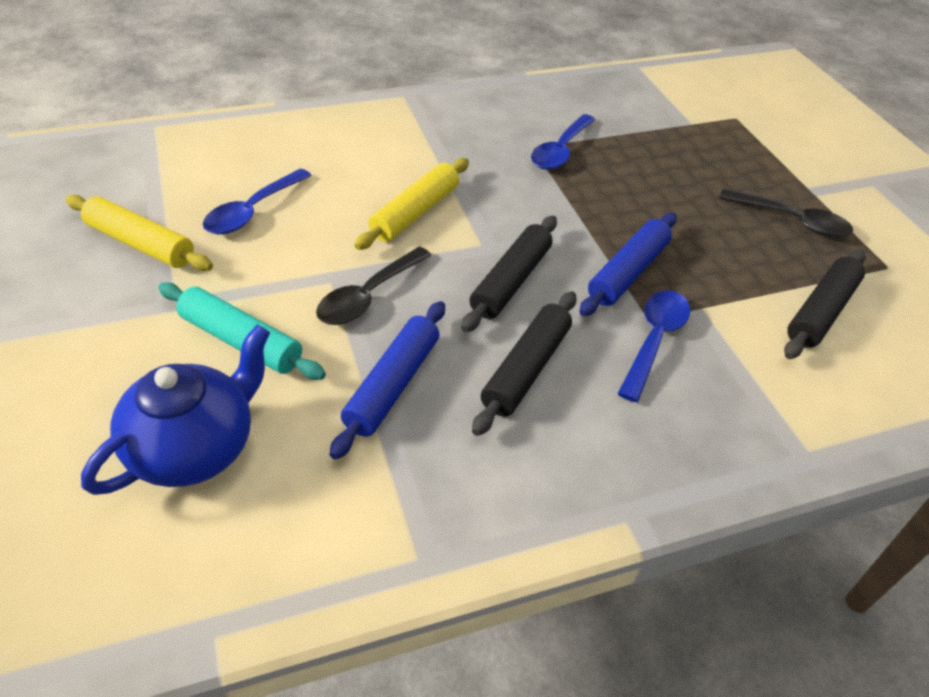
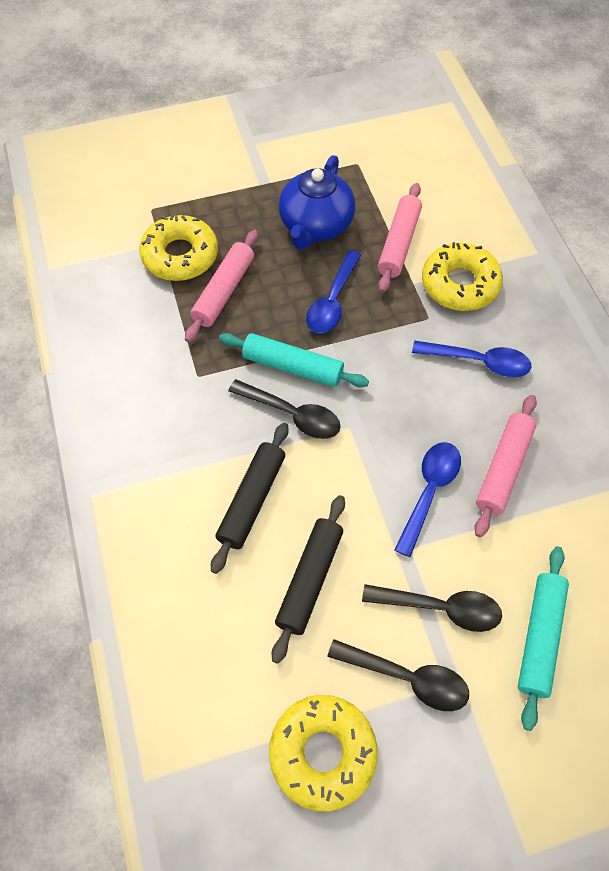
black rolling pin: [461,216,557,332] [472,291,577,436] [784,250,866,359] = 3 -> [211,423,289,574] [272,495,345,664] = 2
black spoon: [316,247,432,325] [719,189,853,238] = 2 -> [228,379,341,439] [327,639,469,711] [362,584,502,632] = 3
blue rolling pin: [330,301,445,460] [580,213,677,316] = 2 -> none = 0
pink rolling pin: none = 0 -> [185,230,258,342] [378,183,422,293] [474,395,537,537] = 3
turquoise rolling pin: [158,283,326,380] = 1 -> [219,333,369,387] [518,546,569,731] = 2
yellow donut: none = 0 -> [139,214,218,281] [269,695,377,812] [422,242,503,311] = 3
yellow rolling pin: [66,195,213,271] [354,158,469,250] = 2 -> none = 0

